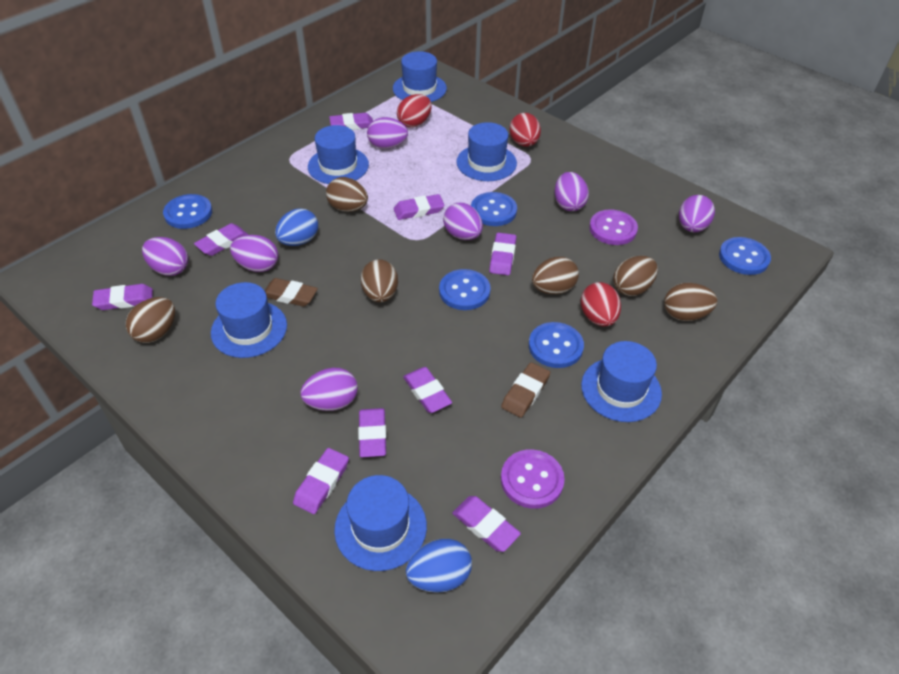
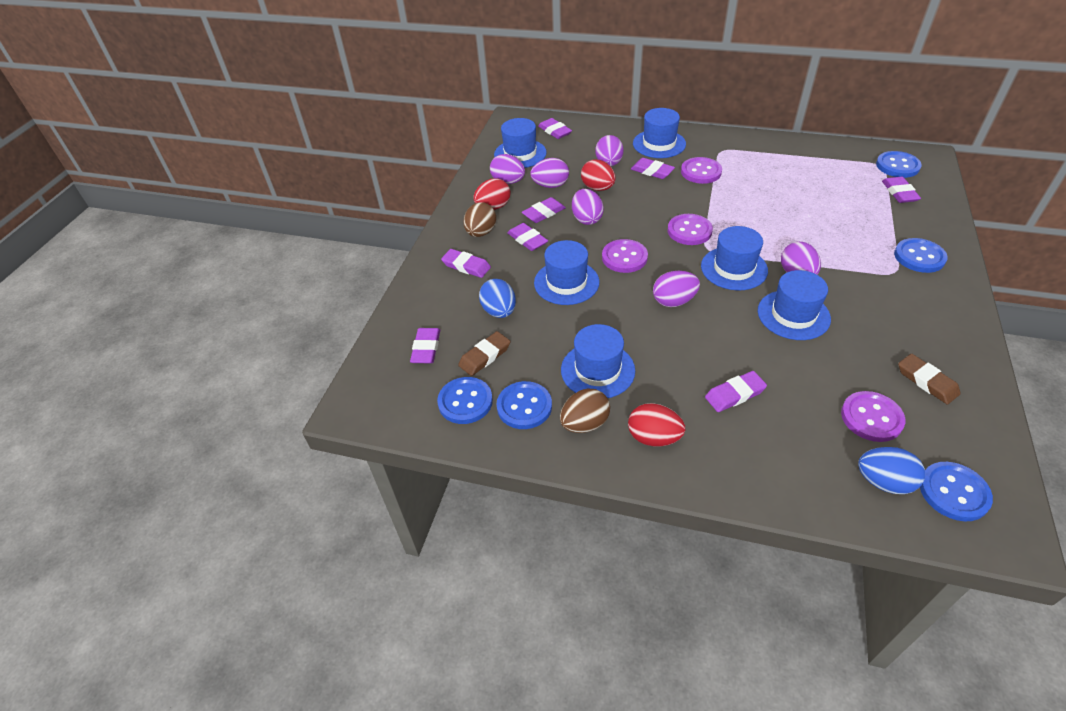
brown egg: [126,297,175,343] [326,177,368,212] [361,259,398,302] [532,257,579,294] [613,256,658,296] [664,283,717,321] = 6 -> [464,202,496,237] [560,389,610,433] = 2
purple button: [501,449,565,509] [589,209,638,245] = 2 -> [602,239,648,273] [668,214,713,245] [681,157,722,184] [841,391,905,442] = 4
purple egg: [142,237,188,276] [230,235,278,272] [301,368,358,411] [367,117,408,149] [443,203,483,240] [555,172,589,211] [679,195,715,232] = 7 -> [490,154,525,184] [530,158,569,188] [572,189,604,225] [595,135,624,166] [653,271,700,307] [781,242,821,275] = 6
purple eraser: [92,284,153,310] [194,223,248,256] [293,448,349,514] [329,113,373,130] [358,408,386,457] [394,194,444,220] [403,367,452,413] [452,496,521,552] [489,233,516,275] = 9 -> [410,328,440,363] [441,249,491,278] [507,223,548,251] [522,197,566,223] [538,118,572,139] [631,158,675,179] [705,371,767,412] [882,177,921,203] = 8

